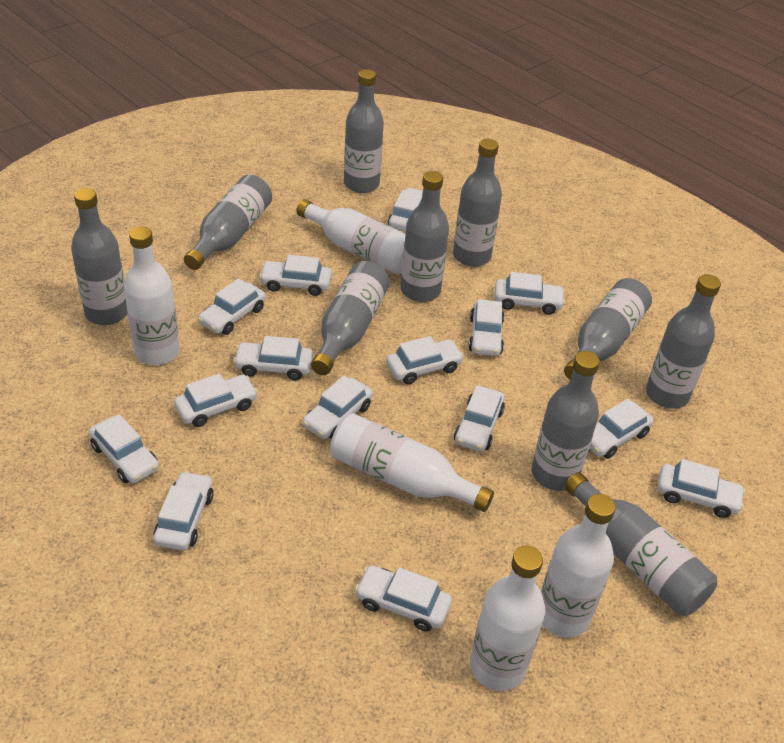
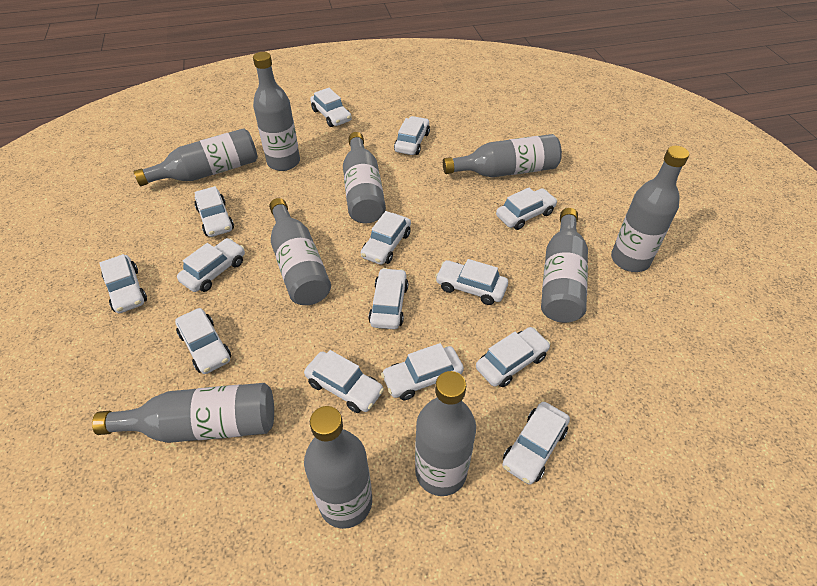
white bottle: [124,226,180,365] [296,199,405,275] [330,413,494,512] [470,546,545,691] [541,494,616,638] = 5 -> none = 0
white car: [89,414,159,483] [153,471,213,550] [174,374,258,427] [198,279,266,335] [233,336,313,380] [259,255,332,296] [302,375,373,439] [355,565,452,632] [386,336,464,384] [388,188,423,232] [454,385,505,452] [468,299,504,356] [494,272,565,315] [589,399,653,459] [657,459,745,518] = 15 -> [99,254,147,313] [175,308,231,374] [177,238,245,292] [194,186,234,237] [304,350,384,413] [310,88,352,127] [361,211,411,265] [368,268,408,329] [381,343,464,400] [394,116,430,155] [435,259,508,305] [476,327,550,387] [496,188,557,230] [502,402,570,485] = 14

